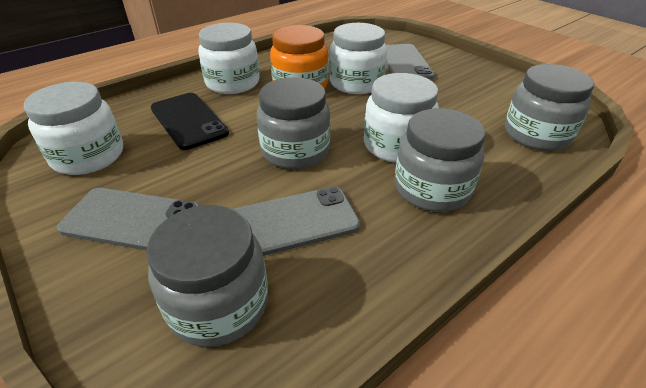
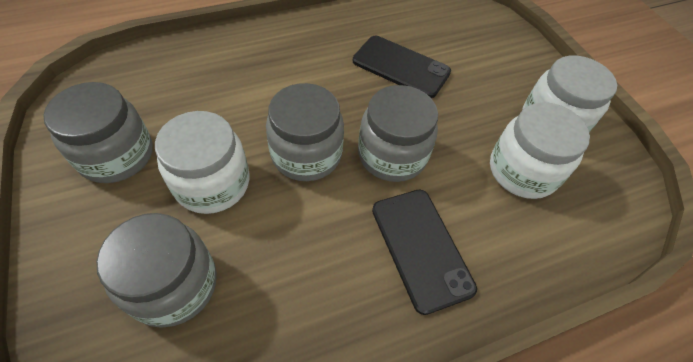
black phone: [151,93,229,150] = 1 -> [353,36,451,98] [372,190,477,315] = 2
grey phone: [57,188,200,250] [233,186,360,256] [386,44,435,80] = 3 -> none = 0
orange jar: [270,25,328,89] = 1 -> none = 0
white jar: [24,82,123,175] [199,23,260,94] [329,23,387,94] [364,73,439,163] = 4 -> [155,111,249,214] [490,102,590,199] [522,55,617,132] = 3

